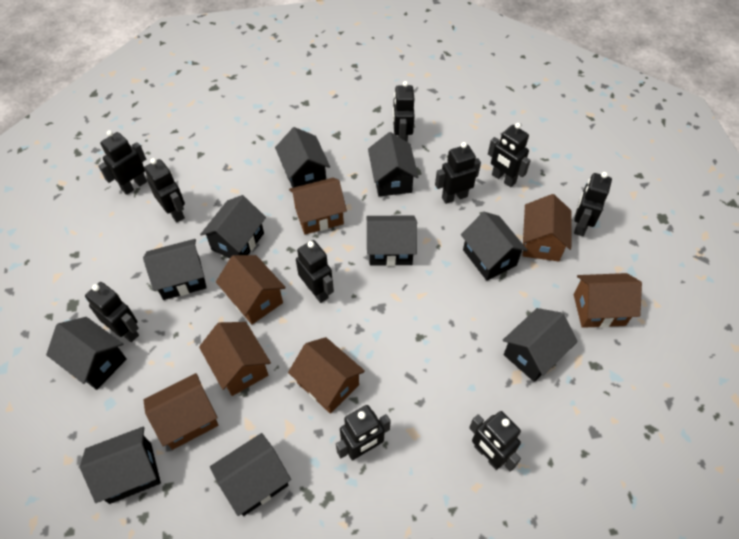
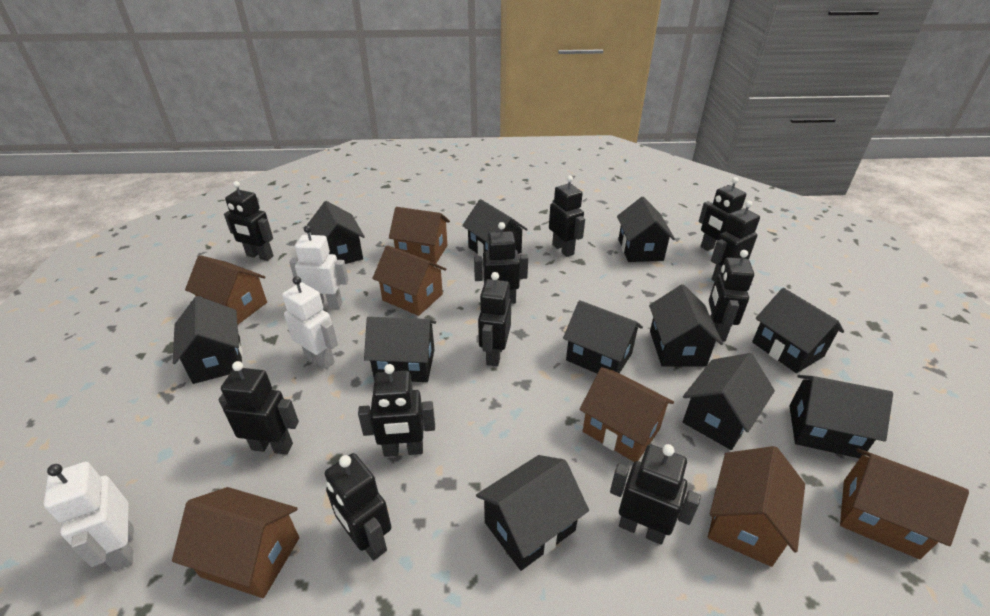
black house: [46,317,127,390] [80,427,161,504] [143,239,207,300] [200,195,266,258] [210,433,291,516] [275,127,330,188] [367,215,417,266] [368,132,418,196] [461,212,528,281] [503,308,578,382] = 10 -> [173,296,243,384] [307,201,365,264] [364,317,436,382] [462,199,528,258] [476,455,589,571] [563,300,643,373] [617,197,675,262] [649,284,723,367] [683,353,775,450] [752,288,844,373] [789,375,893,459] = 11
black robot: [85,282,139,342] [98,130,147,195] [144,158,185,222] [296,240,334,303] [336,405,391,461] [393,81,415,142] [435,142,481,204] [469,411,521,472] [488,123,531,187] [574,172,612,236] = 10 -> [219,361,299,455] [224,181,274,261] [325,453,391,561] [358,364,435,457] [474,222,528,304] [478,272,511,366] [549,176,585,257] [610,444,701,545] [699,177,746,251] [709,250,754,342] [711,201,760,281] = 11
white robot: none = 0 -> [44,462,133,571] [282,276,338,369] [289,225,349,309] = 3

